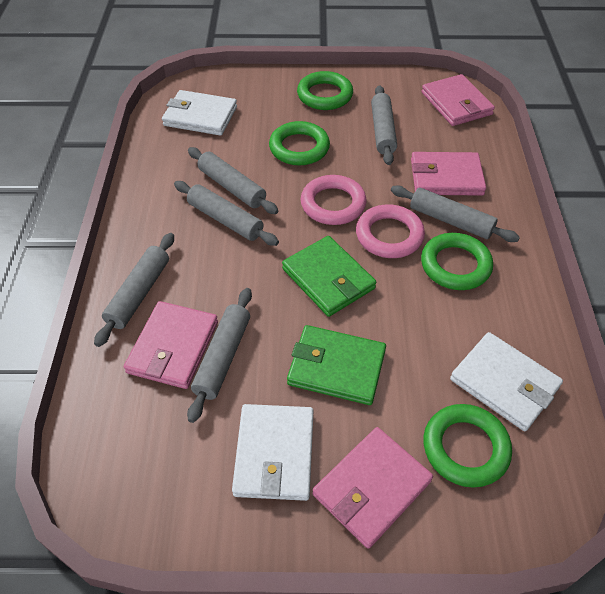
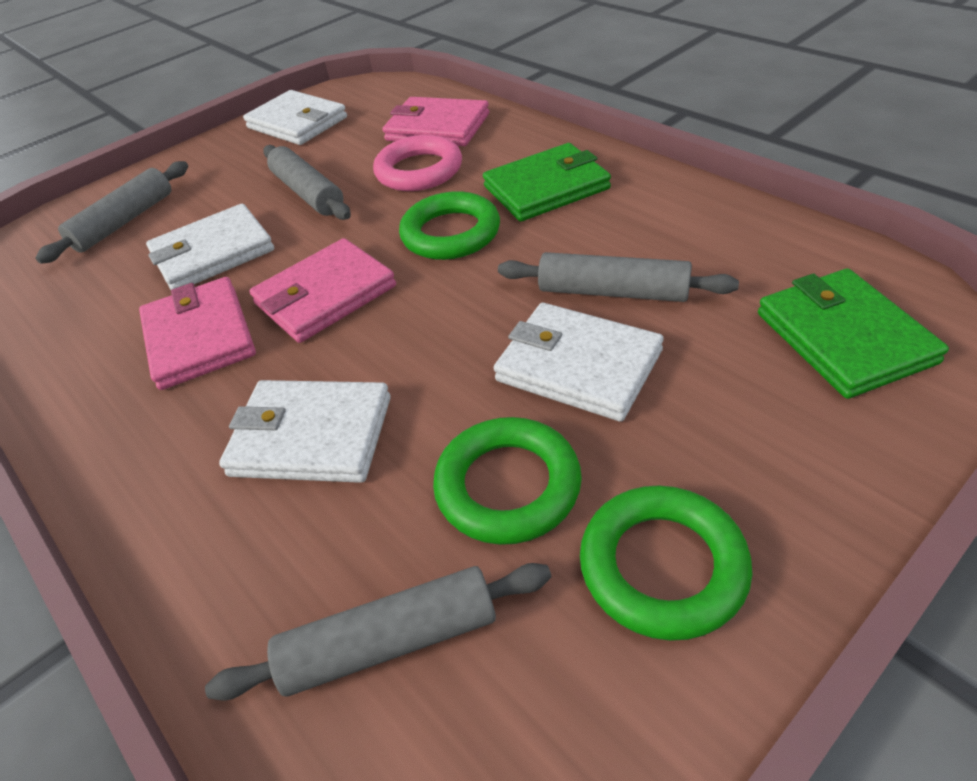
green ring: [269,121,330,165] [297,71,353,110] [421,233,493,290] [423,404,512,488] = 4 -> [399,191,500,260] [433,417,582,545] [580,485,752,641] = 3
grey rolling pin: [94,233,174,347] [174,181,279,246] [187,288,252,423] [188,147,278,214] [371,85,397,165] [391,185,520,242] = 6 -> [35,161,188,264] [205,563,551,701] [263,145,351,220] [498,252,739,302] = 4
pink ring: [301,175,367,225] [356,204,425,258] = 2 -> [373,135,462,191] = 1
pink wallet: [124,301,218,389] [313,427,433,549] [411,152,486,196] [422,74,495,126] = 4 -> [139,277,256,390] [249,238,396,343] [383,97,489,146] = 3
white wallet: [162,90,237,136] [232,404,313,501] [450,332,563,431] = 3 -> [146,204,274,290] [219,380,391,483] [243,90,347,145] [494,303,664,422] = 4

